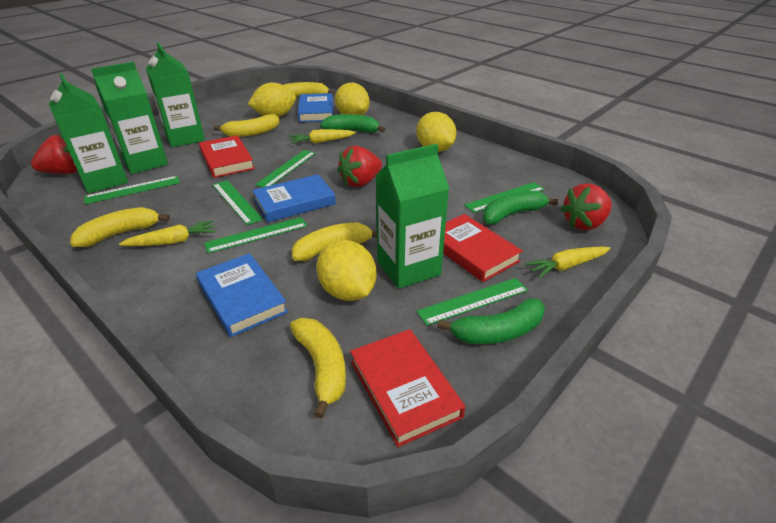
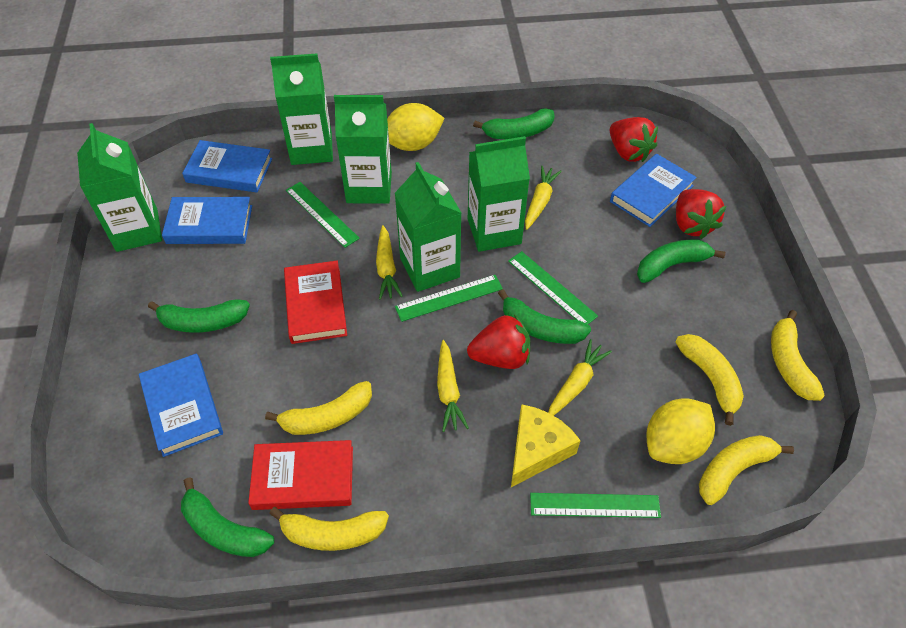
blue book: [196,253,288,337] [252,174,336,222] [298,93,333,122] = 3 -> [139,354,223,457] [162,197,252,244] [182,140,272,192] [610,154,697,227] = 4
green banana: [320,114,385,133] [437,298,545,344] [483,191,558,224] = 3 -> [148,299,250,333] [181,477,274,557] [473,108,555,139] [498,289,591,344] [637,240,725,283] = 5
green carton: [49,73,128,193] [91,62,168,174] [146,42,205,147] [376,144,449,289] = 4 -> [77,123,162,252] [270,53,333,165] [334,95,392,204] [395,162,461,292] [468,136,530,252] = 5
green ruler: [84,176,180,204] [204,217,307,253] [213,180,263,225] [255,150,316,187] [416,278,528,326] [464,182,545,213] = 6 -> [286,182,360,248] [395,275,503,322] [508,251,598,324] [530,493,661,518] = 4
red book: [199,135,255,178] [350,329,465,447] [443,214,523,282] = 3 -> [248,440,353,510] [284,261,347,344] = 2
yellow carrot: [119,220,216,246] [289,129,356,144] [525,247,610,278] = 3 -> [376,225,403,300] [437,340,469,432] [525,166,562,230] [548,339,612,416] = 4
yellow cheese: none = 0 -> [511,404,581,487] = 1
yellow lemon: [248,82,296,117] [316,240,377,301] [335,83,369,115] [416,112,457,152] = 4 -> [387,103,445,151] [646,398,715,464] = 2

